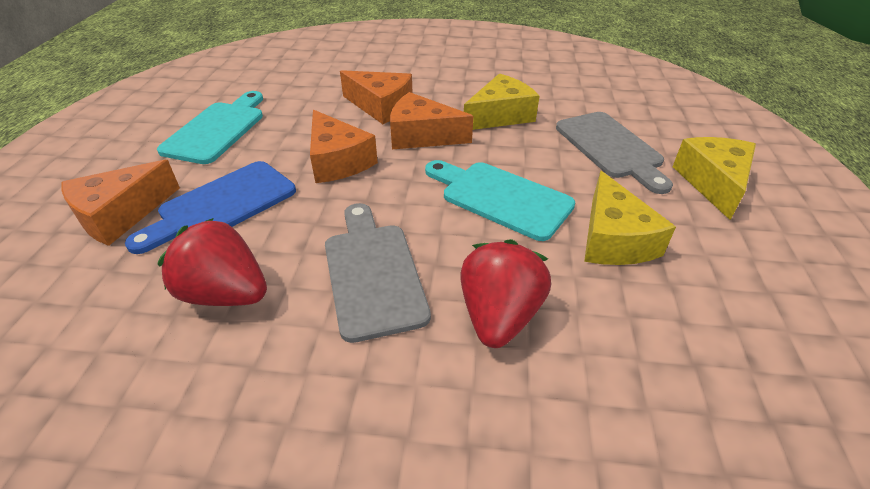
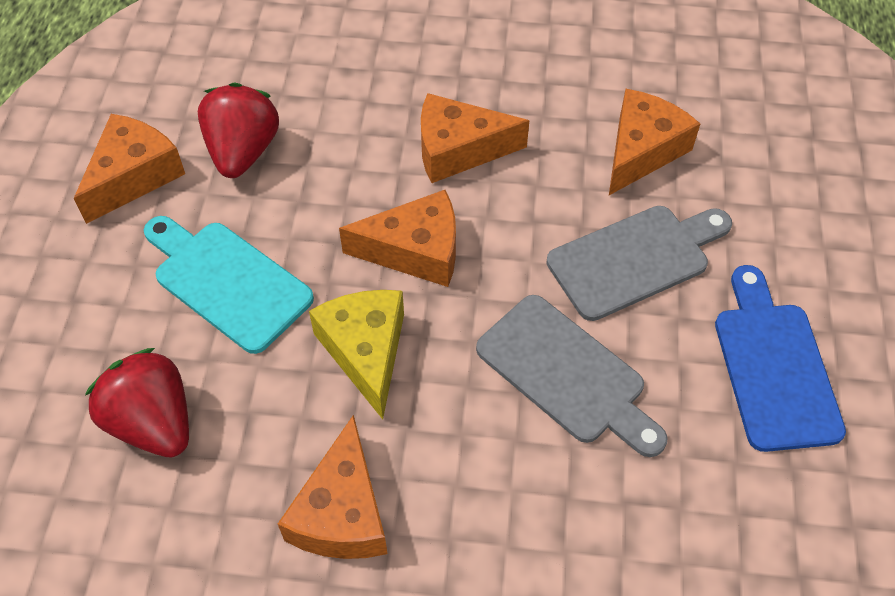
orange cheese: [61,160,180,246] [310,110,378,183] [340,70,412,124] [390,92,473,149] = 4 -> [74,114,185,224] [278,415,388,559] [339,190,456,287] [421,93,529,183] [609,89,701,195] = 5
turquoise cutting board: [157,91,263,164] [425,160,575,241] = 2 -> [144,216,314,354] = 1
yellow cheese: [464,73,540,130] [584,171,676,265] [672,137,756,220] = 3 -> [309,290,404,419] = 1

